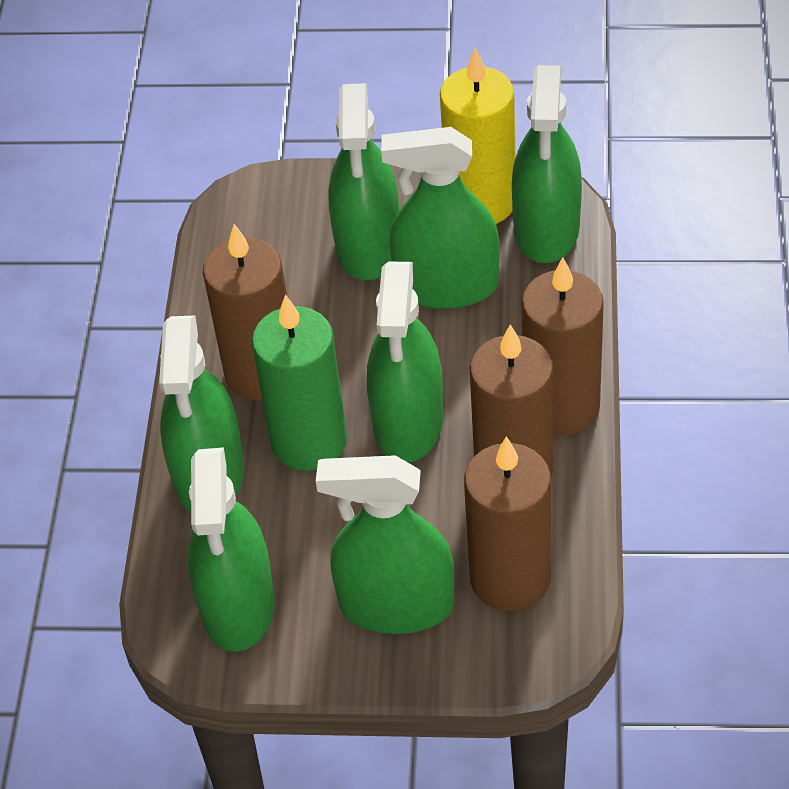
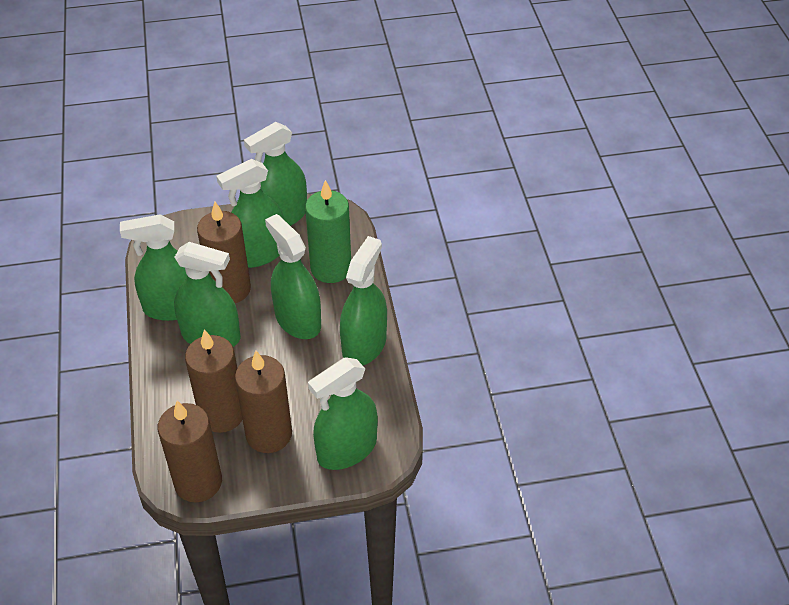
yellow candle: [440,48,516,224] = 1 -> none = 0

